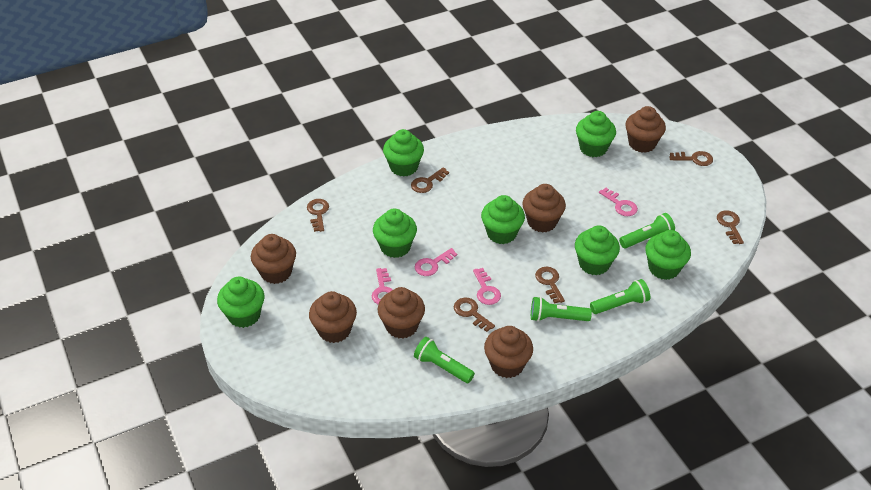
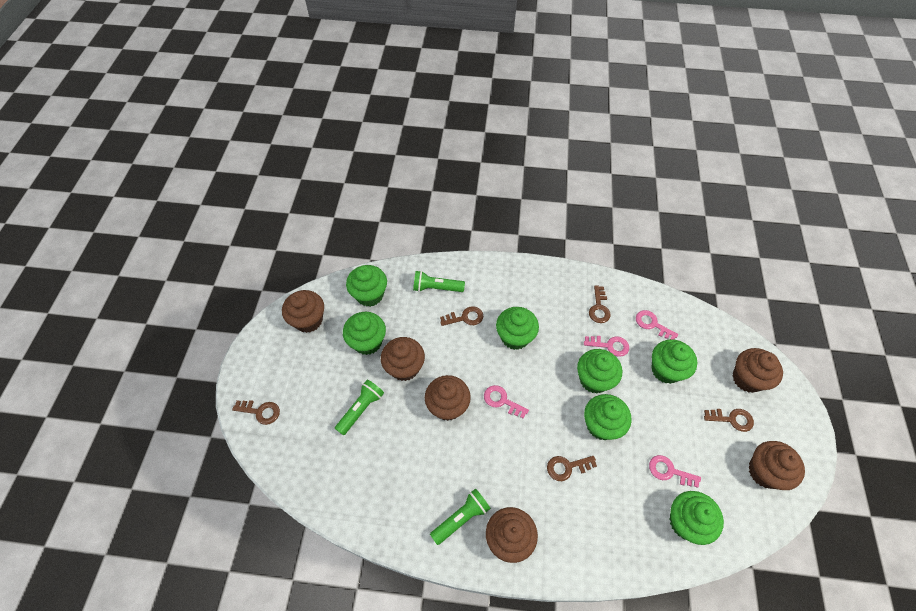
brown key: [307,199,329,232] [411,167,449,193] [454,297,495,332] [535,267,565,304] [669,151,713,166] [717,211,744,244] = 6 -> [232,400,280,425] [440,306,484,326] [547,456,597,481] [589,286,611,323] [704,409,754,432] = 5
green flashlight: [414,337,475,383] [531,297,592,322] [590,279,650,314] [619,213,675,248] = 4 -> [335,379,384,436] [413,271,465,292] [430,488,491,545] = 3

